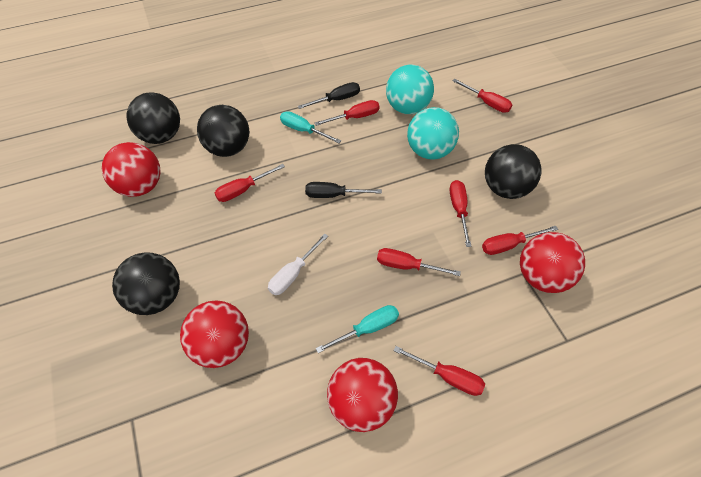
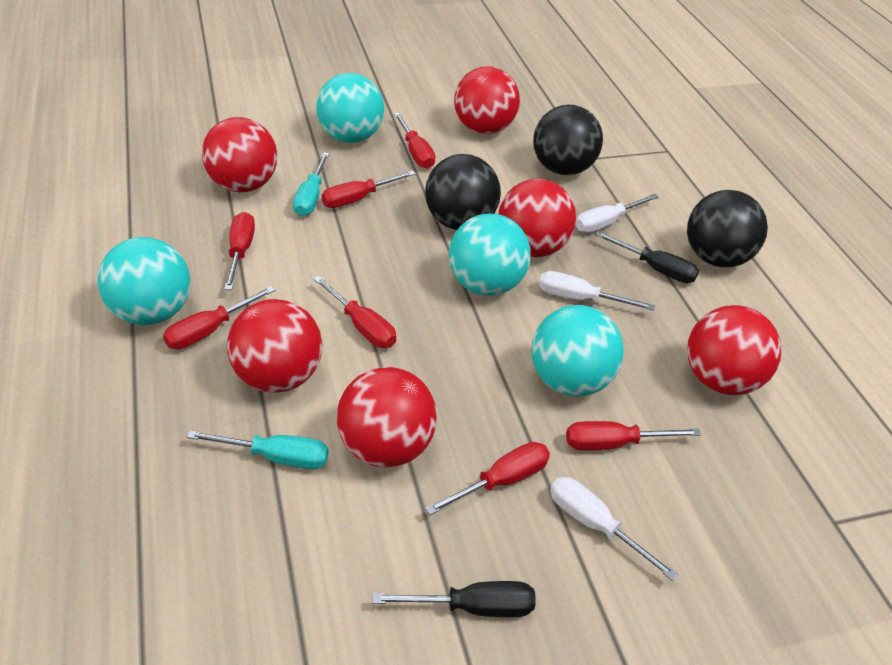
black ball: [112,252,180,315] [126,92,180,144] [197,105,250,157] [485,144,541,199] = 4 -> [425,154,501,230] [533,105,603,175] [687,190,768,267] = 3
red ball: [102,142,161,197] [180,300,249,368] [327,358,398,432] [520,232,585,293] = 4 -> [202,117,277,192] [227,299,322,393] [337,367,437,467] [454,66,520,134] [498,179,576,257] [687,305,782,395] = 6
turquoise ball: [386,65,434,114] [407,107,459,160] = 2 -> [98,237,190,325] [316,73,384,143] [449,213,531,296] [532,305,624,396] = 4
white screwdriver: [268,233,328,295] = 1 -> [539,271,655,311] [550,477,678,581] [575,194,659,233] = 3

